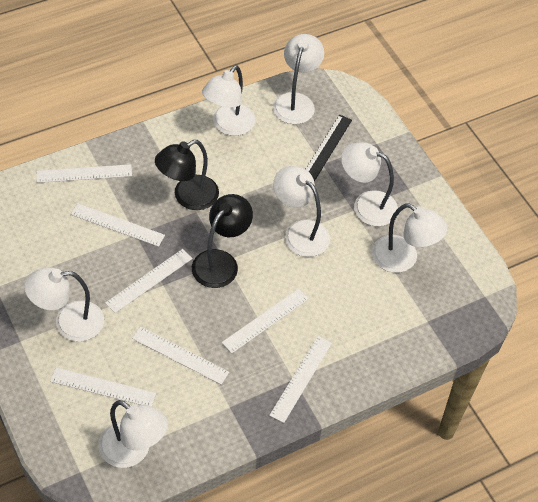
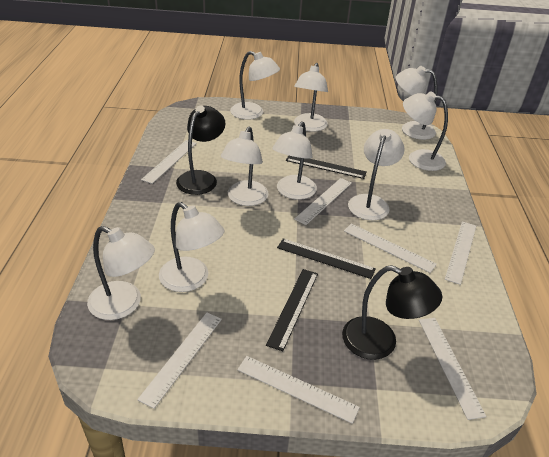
black ruler: [306,115,352,182] = 1 -> [266,269,318,351] [277,238,376,279] [286,155,367,179] = 3
white lamp: [24,267,104,342] [98,400,168,468] [202,65,255,136] [273,34,324,124] [273,166,330,257] [341,142,398,226] [372,203,448,273] = 7 -> [87,226,155,320] [159,202,225,292] [221,127,269,206] [230,51,280,120] [272,122,317,200] [294,63,328,132] [348,129,405,220] [396,66,438,140] [403,91,448,171] = 9

